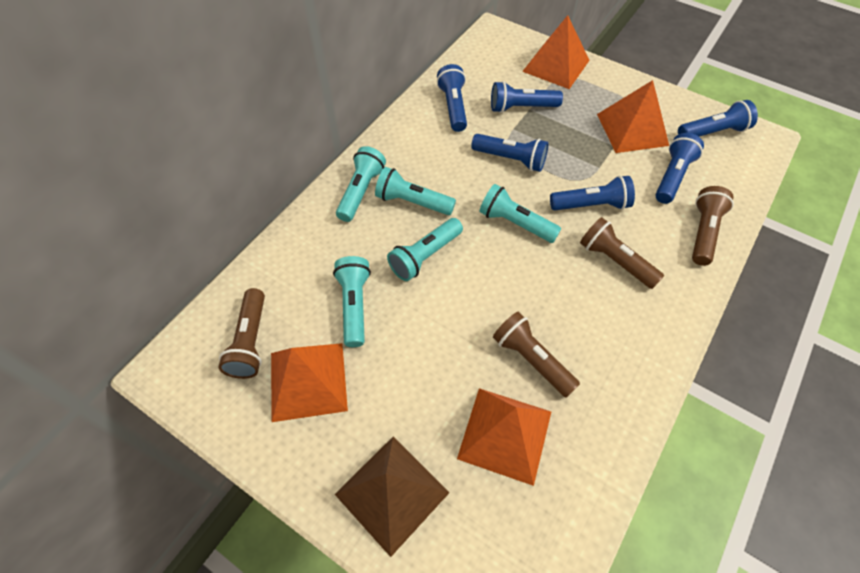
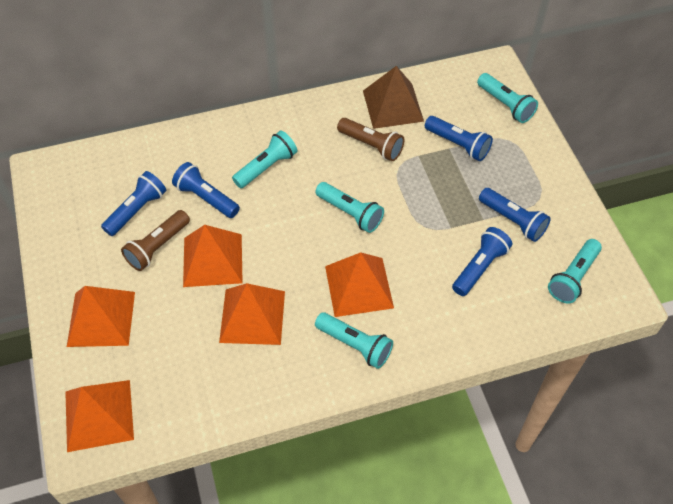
blue flashlight: [437,64,467,132] [471,134,548,172] [491,81,563,113] [550,176,635,211] [655,133,704,204] [678,100,758,137] = 6 -> [101,171,166,236] [172,162,240,218] [425,116,493,161] [452,227,512,296] [479,188,551,242] = 5
brown flashlight: [218,288,265,379] [493,312,580,398] [580,217,664,289] [692,186,734,266] = 4 -> [121,210,190,271] [337,118,404,161] = 2
orange pyramid: [271,343,348,422] [457,388,551,486] [522,15,590,89] [597,80,669,153] = 4 -> [65,380,134,452] [67,286,135,347] [183,225,243,287] [219,283,285,345] [325,252,394,317] = 5

